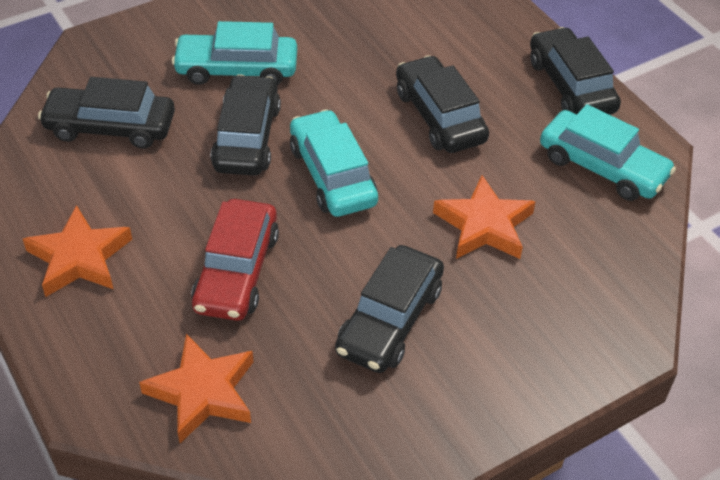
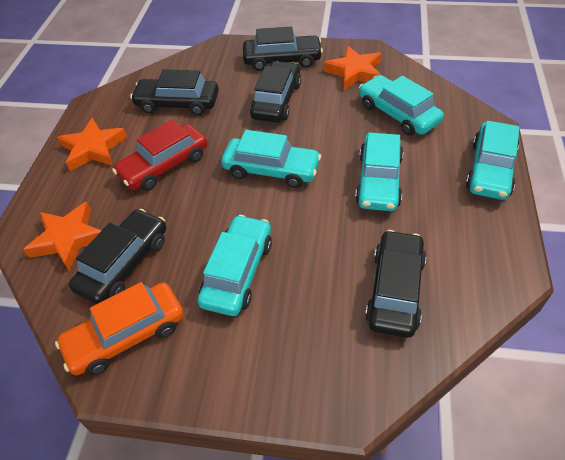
orange car: none = 0 -> [55,282,184,375] = 1
turquoise car: [172,21,297,85] [290,109,378,217] [540,104,676,201] = 3 -> [198,215,272,316] [221,130,321,188] [355,132,403,211] [359,75,444,136] [466,121,520,200] = 5

